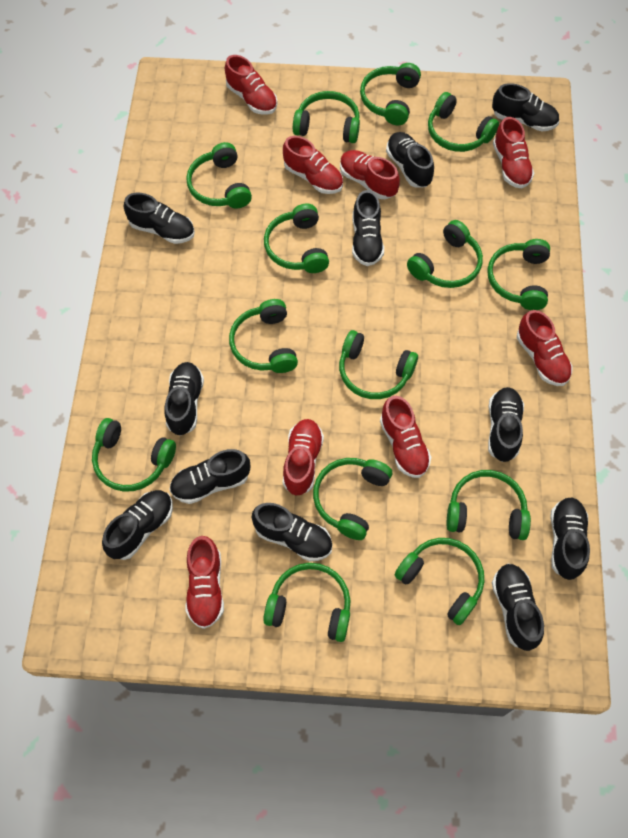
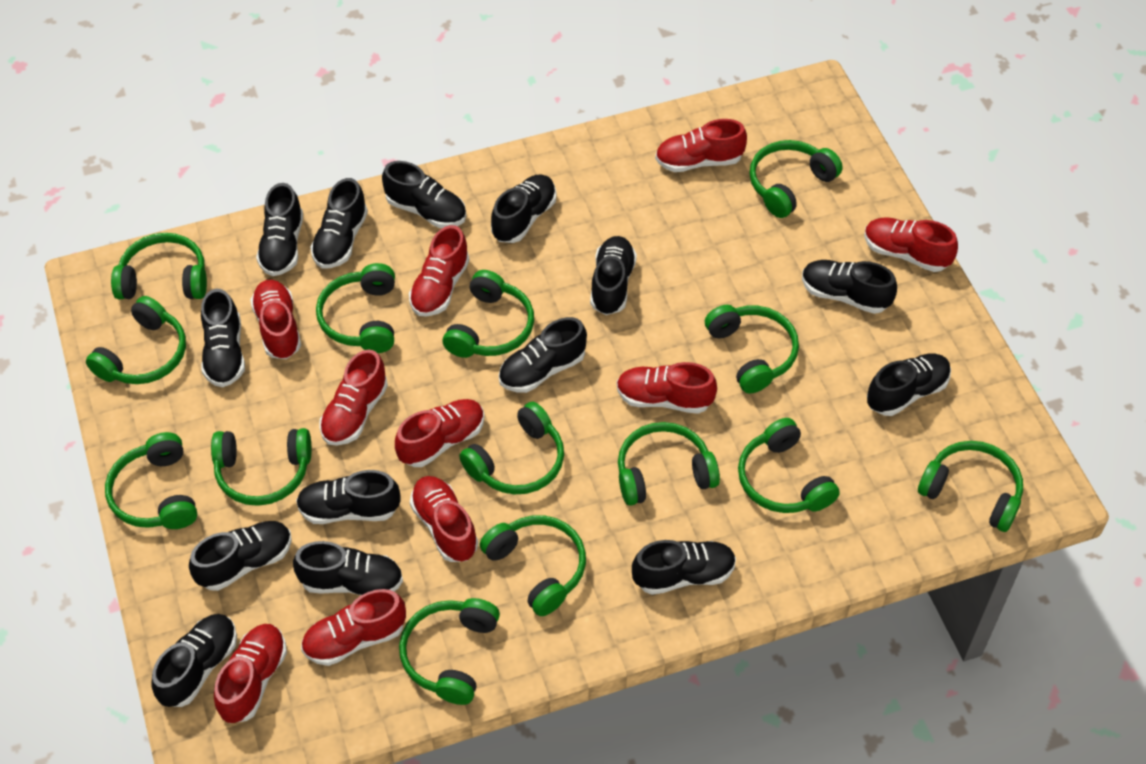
black shoe: [102,490,173,560] [124,193,195,244] [165,362,204,436] [169,449,250,504] [252,503,332,561] [352,190,384,266] [386,132,434,188] [488,387,524,462] [492,83,559,132] [492,564,544,651] [550,498,590,580] = 11 -> [151,614,237,707] [189,521,292,591] [201,289,245,387] [256,183,303,276] [293,541,403,595] [296,470,400,524] [310,178,368,268] [382,161,466,228] [491,174,556,243] [499,317,587,393] [590,236,637,315] [632,540,736,595] [802,260,897,314] [867,353,951,416] = 14
red shoe: [186,536,224,629] [225,55,278,115] [283,136,343,194] [283,419,324,495] [340,150,400,199] [380,396,431,478] [493,117,534,188] [517,310,573,386] = 8 -> [214,624,287,723] [250,280,301,359] [301,589,406,666] [319,349,388,446] [395,399,484,467] [409,225,470,316] [410,476,478,562] [617,362,717,414] [655,119,747,172] [864,217,958,272] = 10

